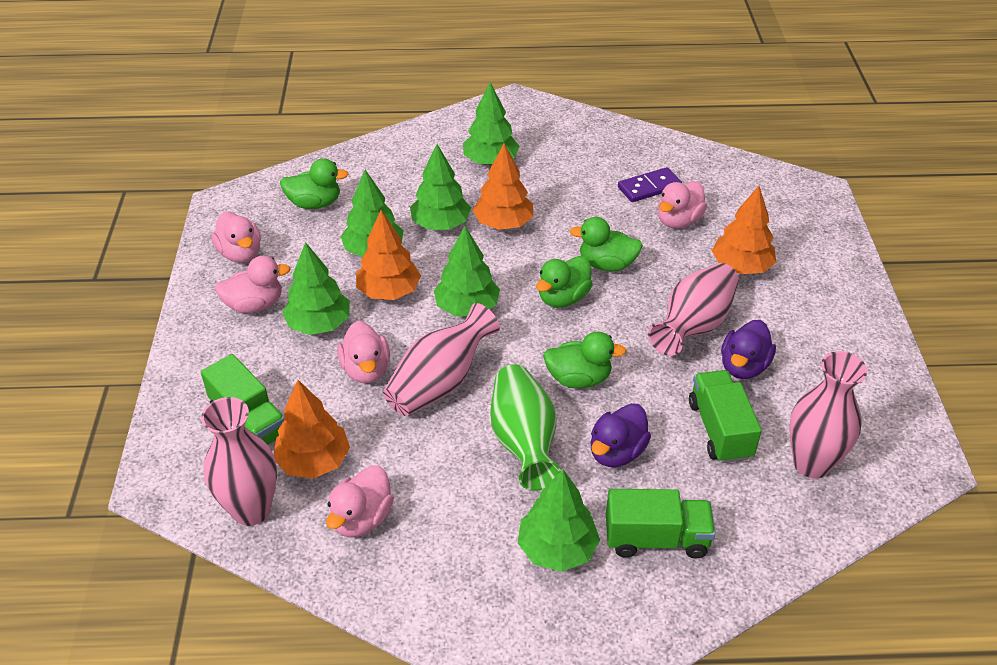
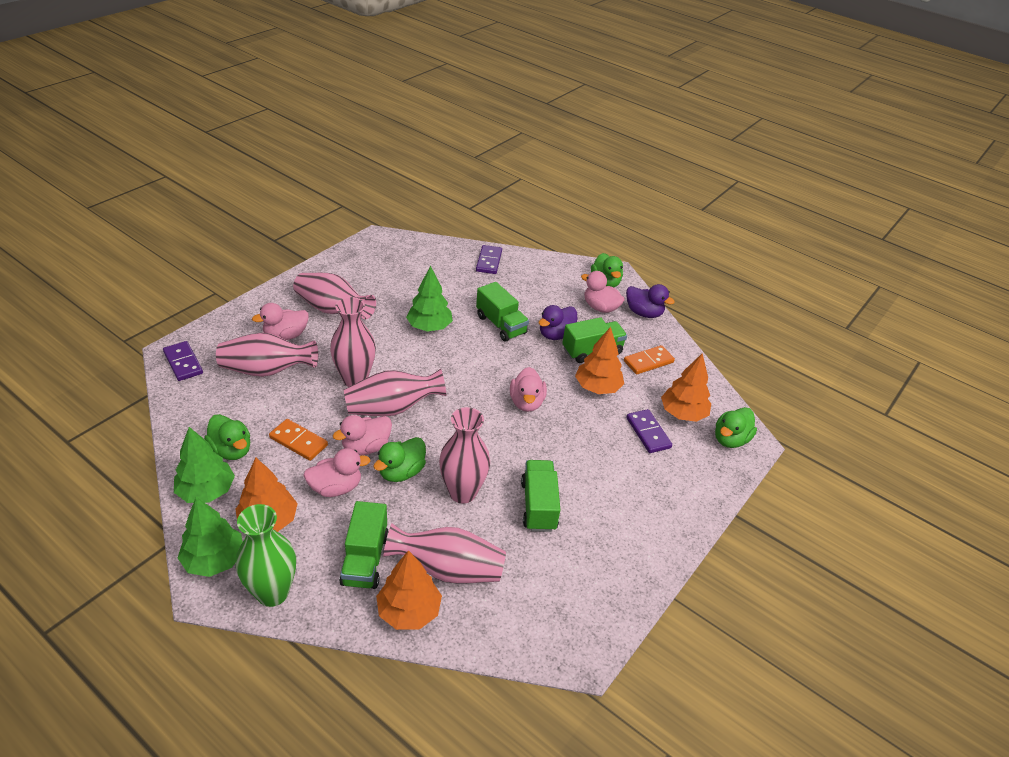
green tree: [282,242,350,335] [340,170,403,257] [410,144,471,230] [434,226,500,316] [463,82,520,165] [518,469,600,572] = 6 -> [174,427,235,503] [178,497,243,577] [406,266,453,332] = 3
green truck: [201,354,285,445] [606,489,716,559] [689,370,762,463] = 3 -> [339,501,388,589] [476,282,529,342] [521,460,560,532] [562,317,627,363] = 4
orange domino: none = 0 -> [269,419,328,461] [624,345,675,375] = 2
pink vase: [201,397,277,526] [383,303,500,416] [648,263,739,356] [789,351,867,478] = 4 -> [216,333,318,377] [293,273,376,319] [330,297,376,387] [344,369,446,416] [383,523,506,584] [439,407,490,504] = 6
purple domino: [618,167,682,202] = 1 -> [163,341,203,381] [476,245,502,274] [626,409,672,453] = 3

